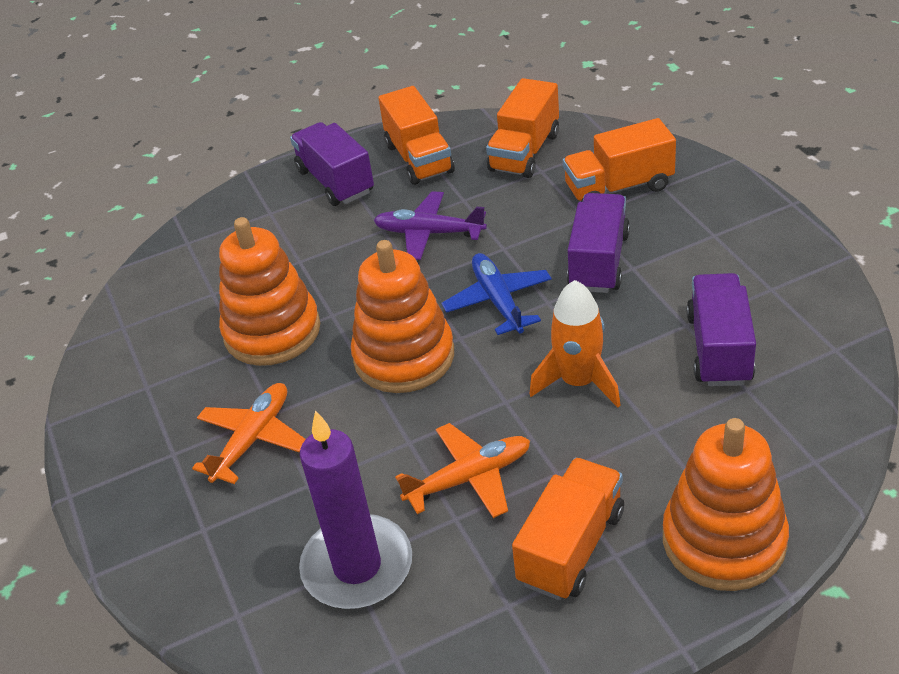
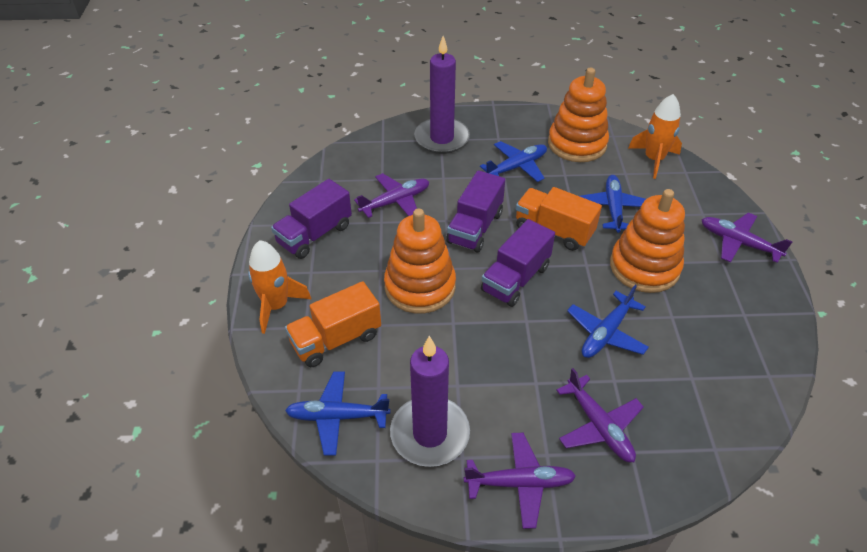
blue plane: [442,253,552,335] = 1 -> [285,372,390,456] [480,141,547,182] [567,285,649,358] [580,175,646,233] = 4
orange plane: [192,383,306,484] [395,423,530,518] = 2 -> none = 0
orange rocket: [530,280,621,408] = 1 -> [248,240,311,334] [628,94,682,179] = 2
orange truck: [378,86,455,185] [486,78,559,178] [512,457,624,600] [563,118,676,202] = 4 -> [285,281,381,367] [516,187,602,251] = 2
purple candle: [299,410,412,609] = 1 -> [390,336,470,467] [414,36,470,154] = 2
purple plane: [374,191,487,260] = 1 -> [354,173,429,218] [464,433,576,529] [556,368,644,462] [701,213,792,263] = 4

